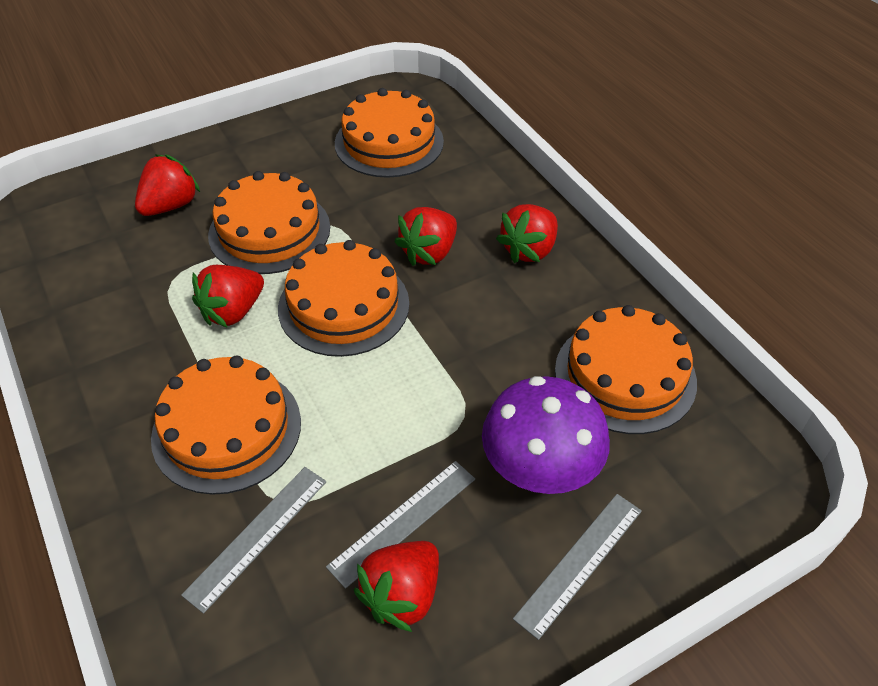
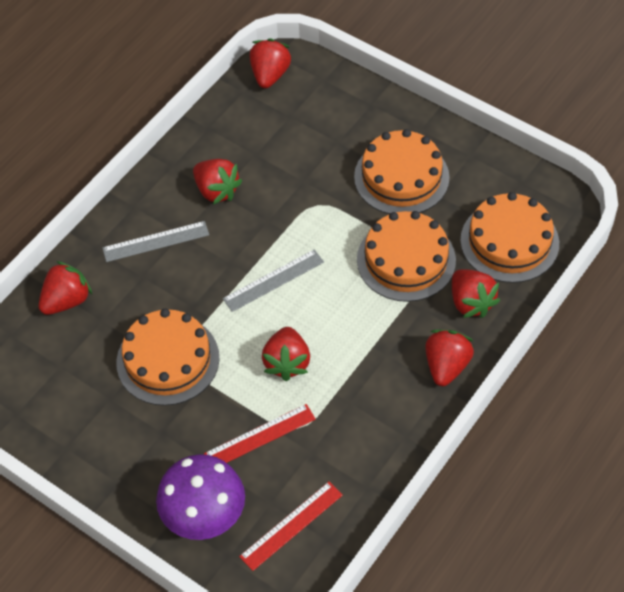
grey ruler: [181,467,326,614] [326,461,475,589] [513,494,642,640] = 3 -> [102,221,209,262] [223,249,324,312] = 2
orange cake: [151,356,301,495] [208,171,330,274] [278,240,409,357] [335,88,444,178] [555,305,697,434] = 5 -> [116,309,219,406] [354,129,450,214] [357,211,456,302] [460,192,559,283] = 4
red ruler: none = 0 -> [204,404,316,463] [239,481,343,571] = 2
red strawberry: [135,154,200,216] [192,265,264,328] [354,541,439,632] [394,207,457,266] [496,204,558,263] = 5 -> [39,261,92,315] [193,159,242,205] [250,38,291,88] [262,327,310,381] [425,330,474,386] [452,269,500,318] = 6

